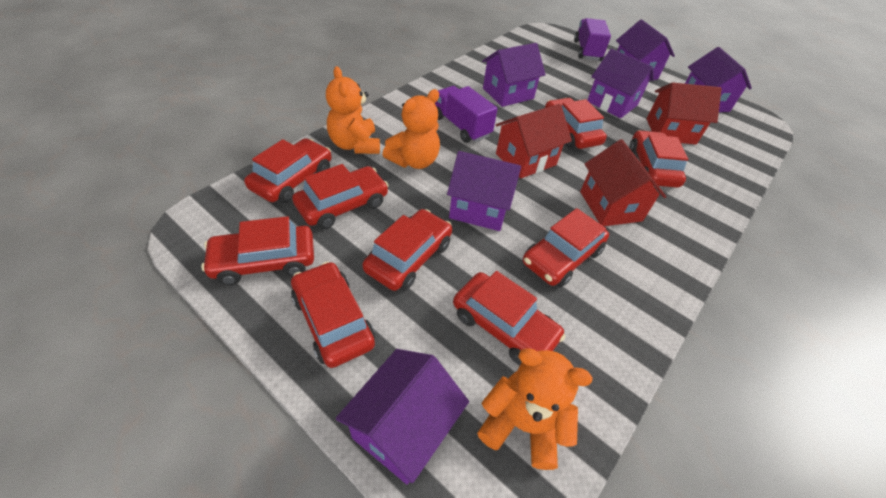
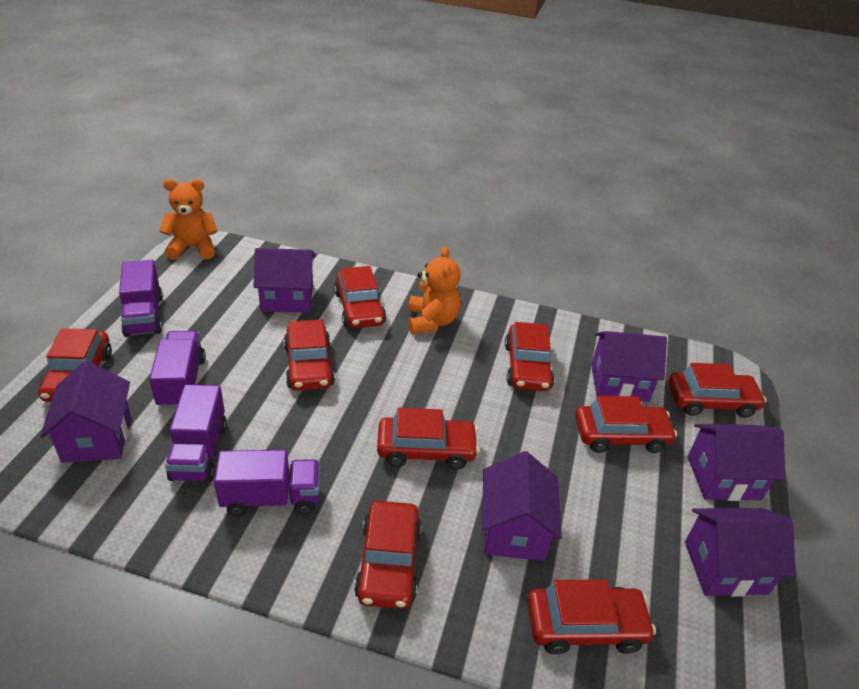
orange teddy bear: [326,66,380,154] [382,89,440,169] [477,348,593,470] = 3 -> [159,179,218,260] [408,246,461,334] = 2
purple truck: [435,86,498,143] [574,18,611,61] = 2 -> [119,260,163,337] [149,331,206,408] [165,384,227,482] [214,450,320,516] = 4
red house: [496,104,572,178] [580,139,666,226] [647,82,722,144] = 3 -> none = 0

